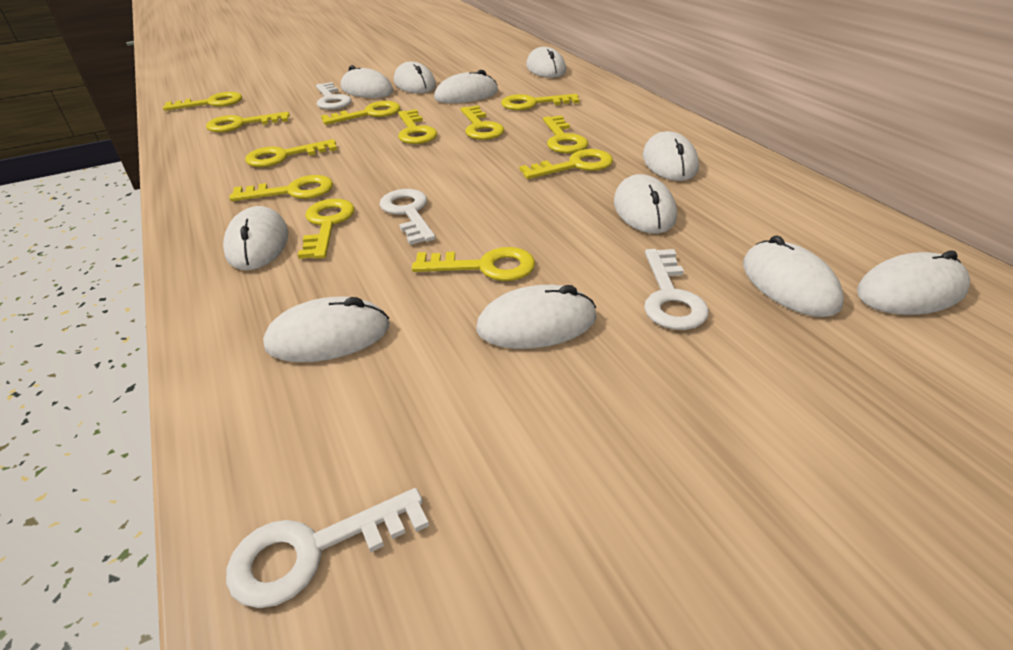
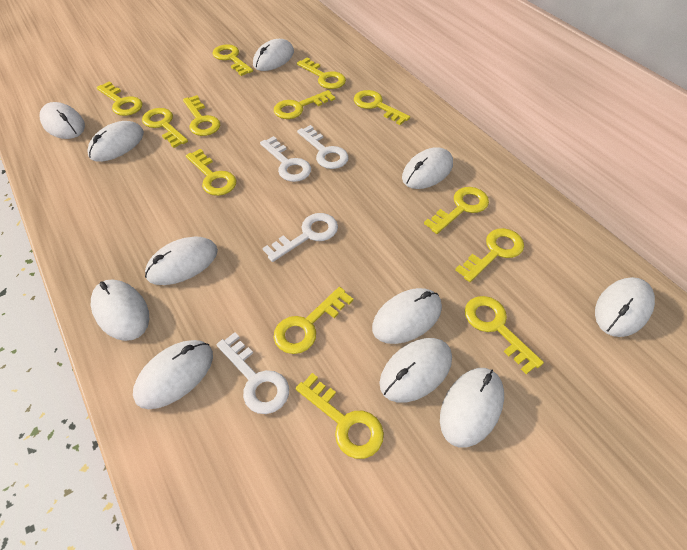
yellow key: [163,92,242,111] [206,112,290,132] [229,175,333,201] [245,139,337,167] [298,199,355,259] [321,101,400,125] [398,109,437,144] [412,247,535,281] [461,105,504,140] [501,94,580,110] [519,149,613,179] [543,115,588,153] = 12 -> [96,82,142,116] [142,108,188,148] [183,95,220,136] [186,149,237,196] [212,44,253,76] [274,90,335,119] [274,287,353,354] [295,373,384,459] [297,58,346,89] [354,90,410,125] [424,187,489,234] [455,228,524,282] [465,296,544,374] = 13

